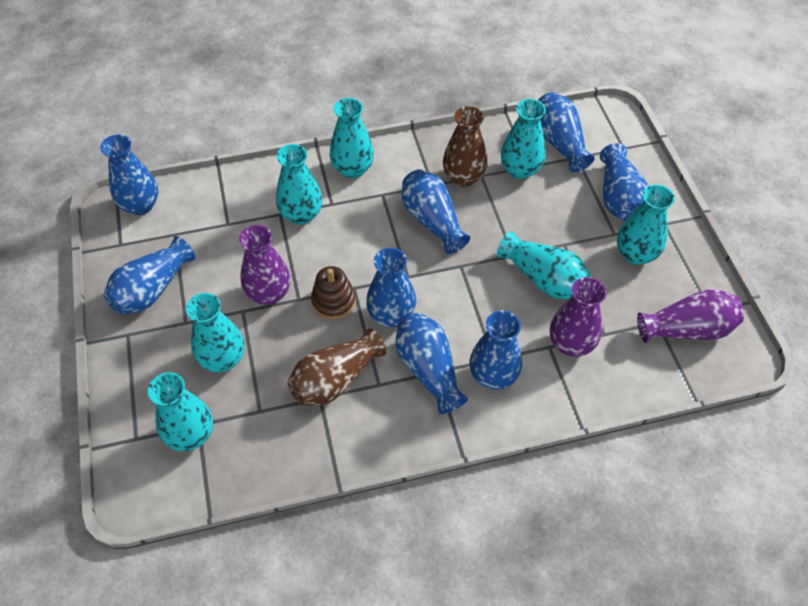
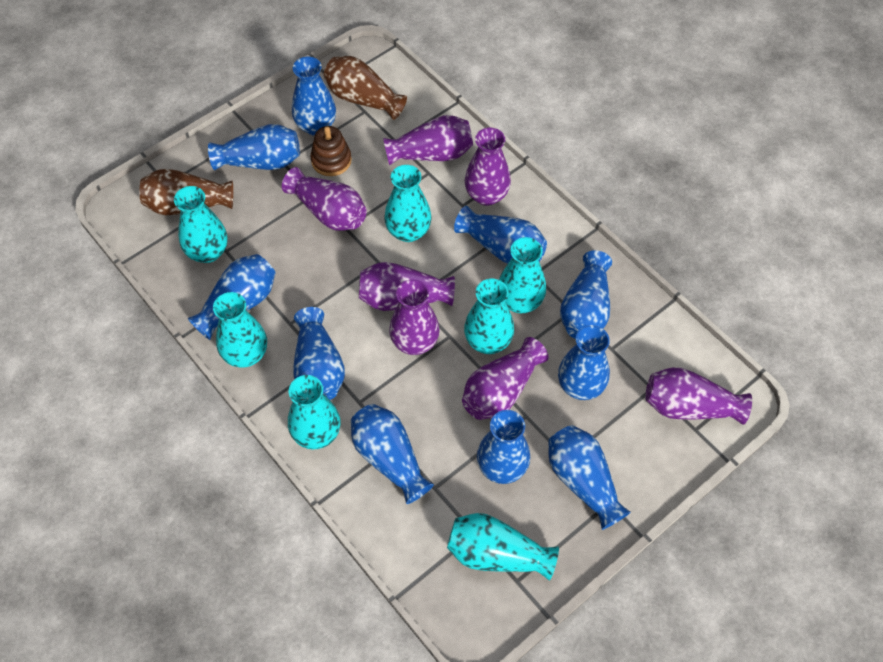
blue vase: [100,134,158,215] [103,237,195,314] [366,248,416,327] [396,313,468,414] [402,169,470,254] [470,310,522,390] [538,92,594,172] [600,143,649,221] = 8 -> [188,254,276,340] [208,124,300,170] [292,57,336,136] [293,307,345,400] [351,404,434,504] [454,206,547,264] [477,410,530,484] [548,425,631,530] [558,325,610,400] [560,250,612,339] = 10
purple vase: [239,225,291,305] [550,277,606,357] [637,289,744,343] = 3 -> [282,167,367,231] [359,262,455,311] [383,115,473,165] [389,279,440,355] [462,337,548,420] [465,128,511,206] [646,367,752,425] = 7

